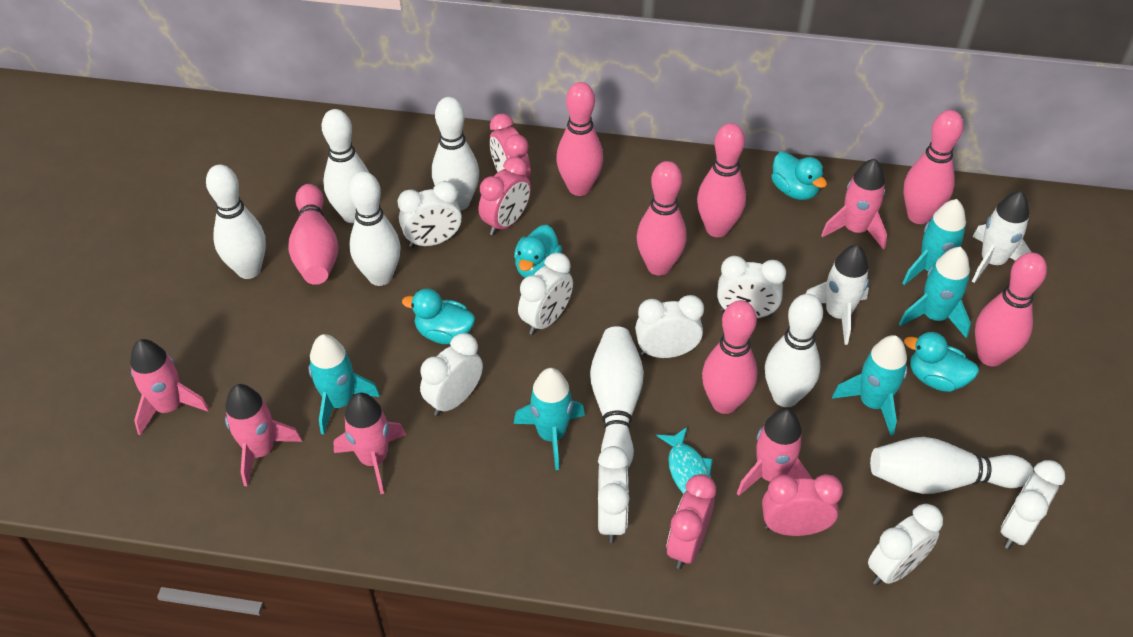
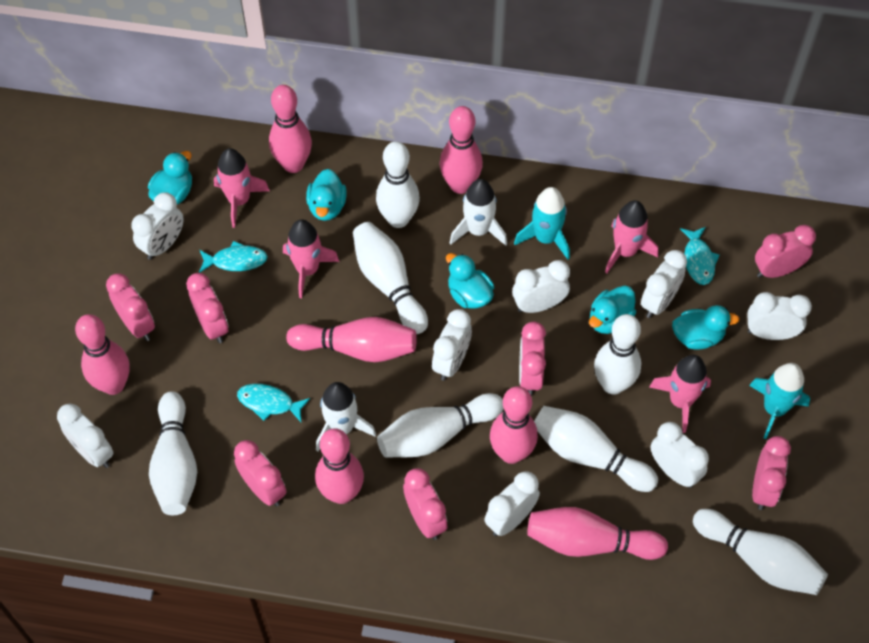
pink clock: [479,157,531,236] [490,113,531,180] [666,474,716,569] [762,474,843,536] = 4 -> [106,273,155,341] [186,273,228,343] [234,440,287,507] [403,468,447,540] [519,322,546,396] [752,436,791,510] [755,225,816,278] = 7
pink rocket: [130,339,209,435] [225,384,302,486] [333,392,406,494] [737,409,812,496] [821,158,887,250] = 5 -> [214,148,270,228] [283,219,340,298] [605,200,658,273] [649,355,711,433] = 4
turquoise duck: [402,289,475,344] [514,225,562,278] [771,152,827,200] [904,332,979,392] = 4 -> [148,151,192,204] [306,169,347,221] [446,253,494,309] [589,286,636,334] [672,305,740,350] = 5
turquoise fish: [656,427,712,494] = 1 -> [199,241,268,273] [237,384,310,422] [680,227,719,285] = 3
turquoise rocket: [309,334,380,435] [514,368,585,470] [832,335,907,436] [899,247,971,338] [903,199,970,285] = 5 -> [514,187,570,259] [749,363,810,439] = 2

